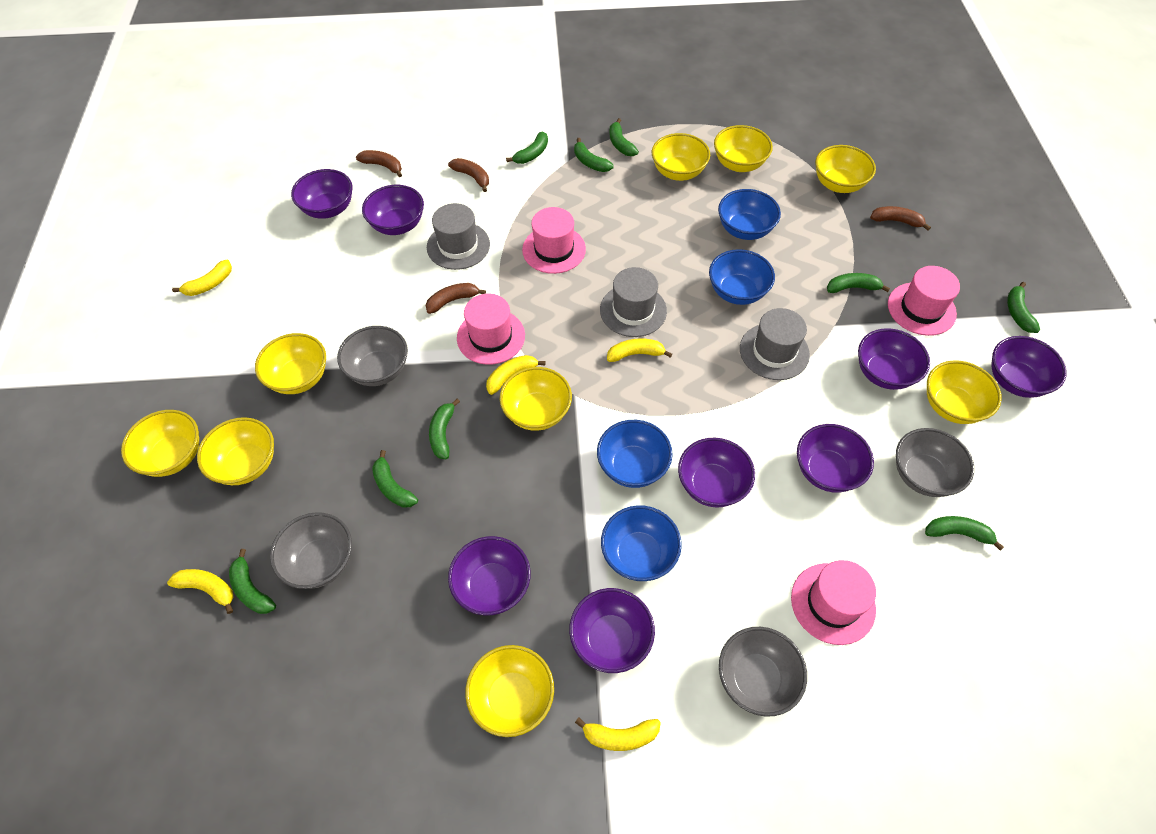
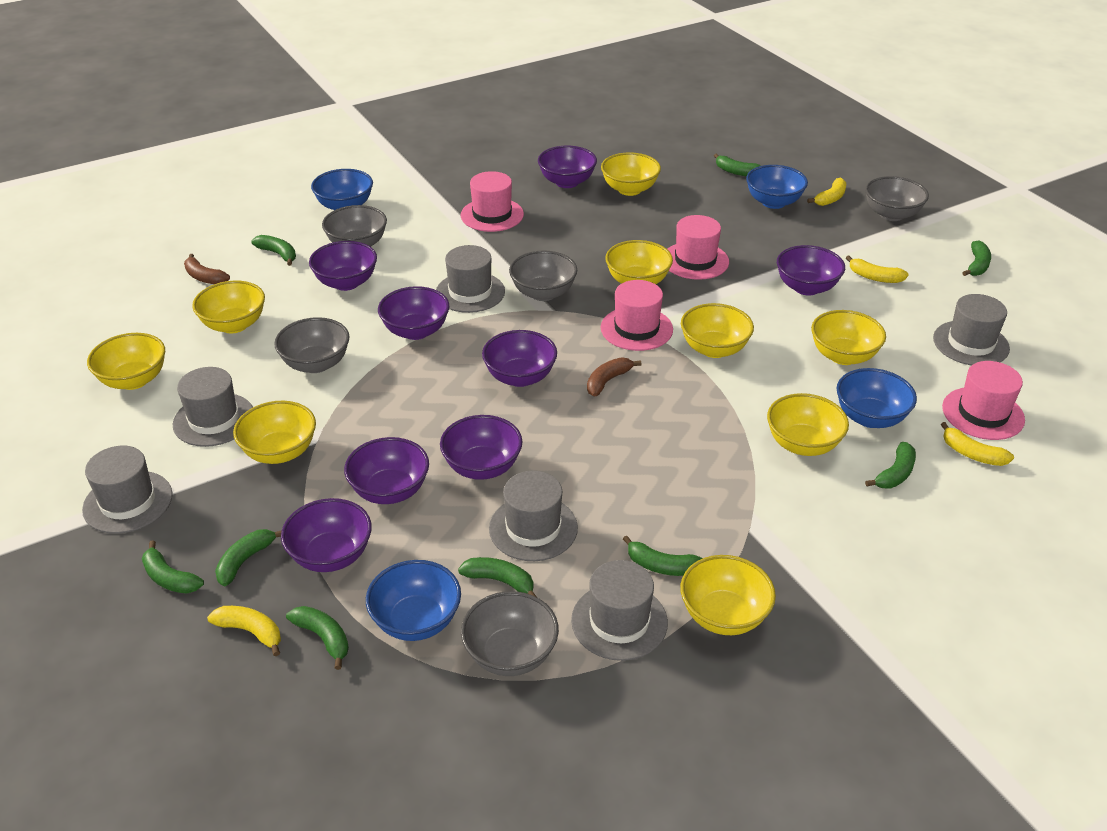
brown banana: [356,150,402,177] [426,283,486,314] [448,158,489,192] [870,206,931,231] = 4 -> [184,254,230,284] [587,357,642,397] = 2
grey bowl: [270,512,352,589] [337,326,408,386] [719,627,807,717] [896,428,974,497] = 4 -> [274,317,349,373] [322,205,387,247] [461,591,559,676] [509,251,577,301] [865,176,929,221] = 5
grey hat: [427,203,490,270] [600,267,667,337] [740,308,810,380] = 3 -> [82,446,173,534] [173,367,253,447] [436,245,505,313] [489,471,578,561] [571,560,668,661] [933,294,1010,365] = 6
yellow banana: [167,569,233,614] [172,260,232,296] [486,355,546,395] [575,718,661,751] [607,338,672,362] = 5 -> [207,606,281,656] [807,178,846,206] [846,255,909,283] [941,422,1014,466] = 4

